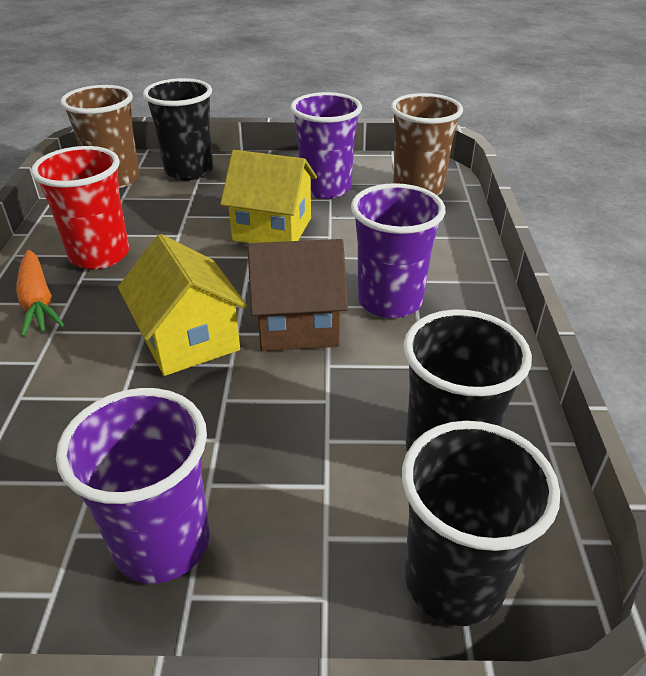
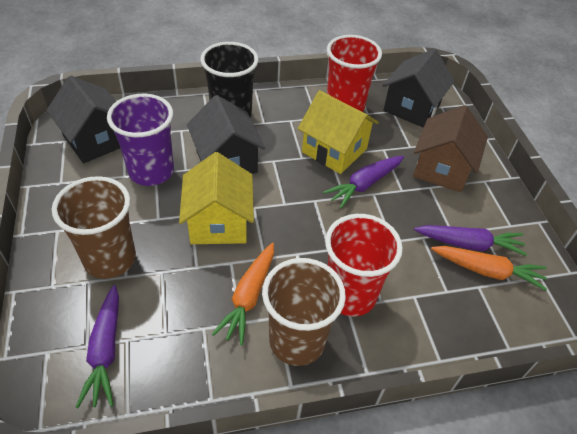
black cup: [143,78,213,180] [402,421,560,626] [404,309,532,452] = 3 -> [200,42,258,118] = 1
black house: none = 0 -> [47,76,120,163] [187,95,265,174] [383,49,455,128] = 3
orange carrot: [16,250,64,337] = 1 -> [212,243,274,345] [431,246,547,291] = 2
purple carrot: none = 0 -> [76,285,119,408] [323,156,404,209] [414,225,527,256] = 3
purple cup: [56,388,210,584] [290,92,362,199] [351,183,445,318] = 3 -> [107,94,174,186] = 1
red cup: [31,146,129,269] = 1 -> [325,214,403,316] [327,35,382,112] = 2

